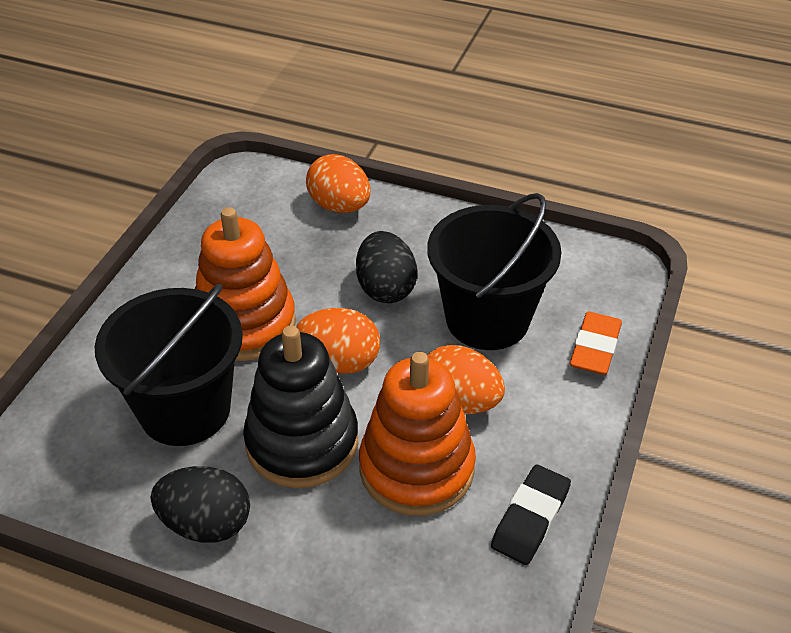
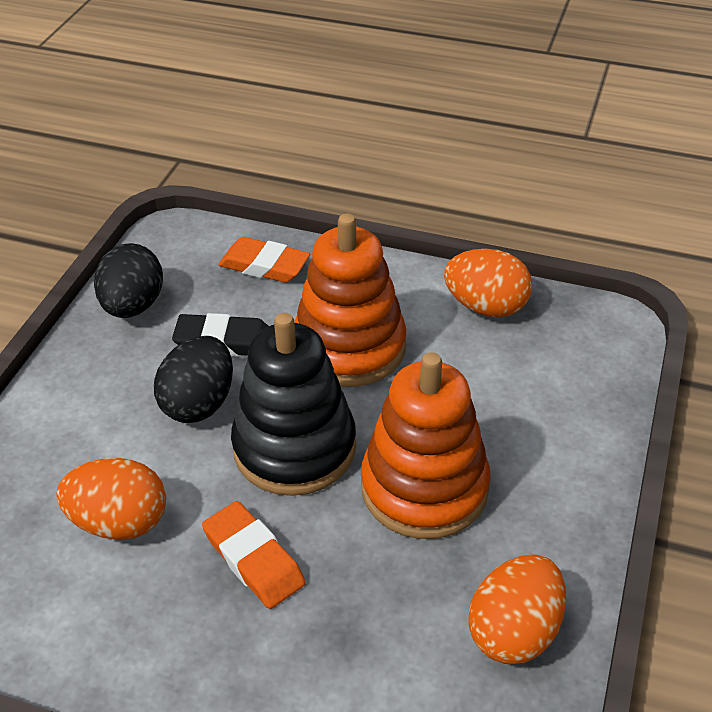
black bucket: [95,284,243,446] [427,193,562,350] = 2 -> none = 0
orange eraser: [570,312,622,375] = 1 -> [202,501,306,609] [219,237,310,283] = 2

